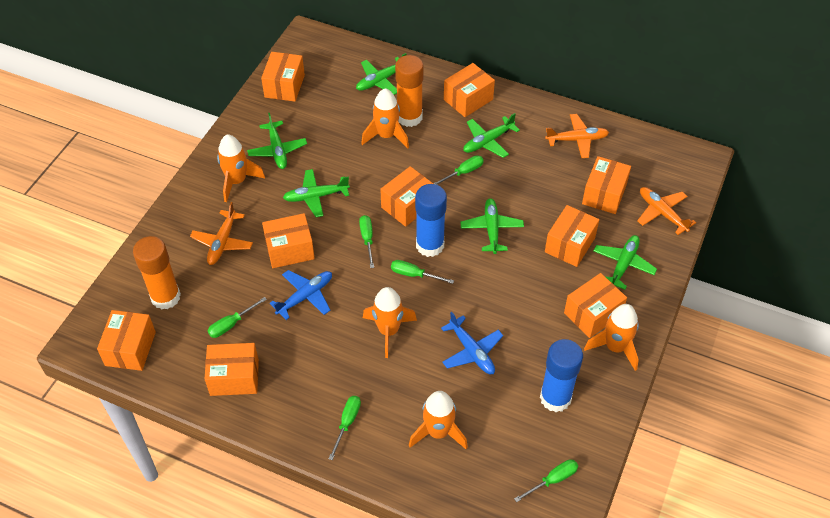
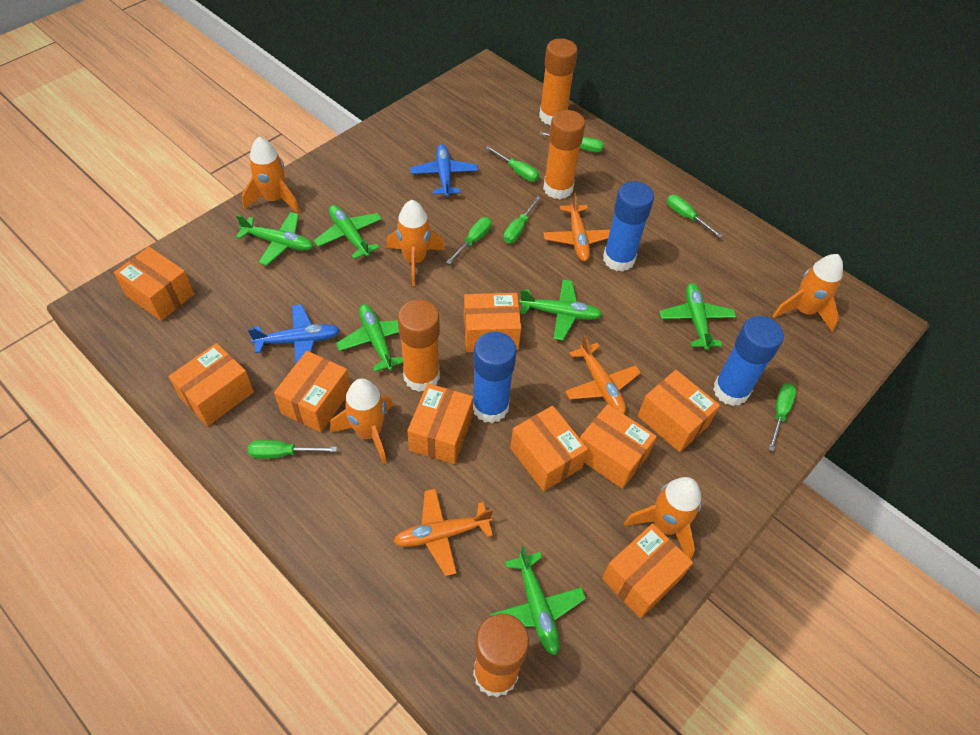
blue glue stick: [415,184,447,257] [540,339,583,412] = 2 -> [473,332,517,423] [603,181,654,272] [713,316,784,406] = 3
green screwdriver: [208,297,267,338] [328,396,361,460] [359,215,374,268] [391,260,454,284] [433,155,484,185] [514,459,578,502] = 6 -> [248,440,337,459] [446,217,492,265] [485,146,539,182] [504,196,541,243] [540,132,604,152] [667,195,723,238] [769,383,796,451] = 7
orange glue stick: [133,236,181,310] [395,55,424,127] = 2 -> [398,300,440,392] [473,614,529,698] [539,38,578,125] [543,110,585,199] = 4

